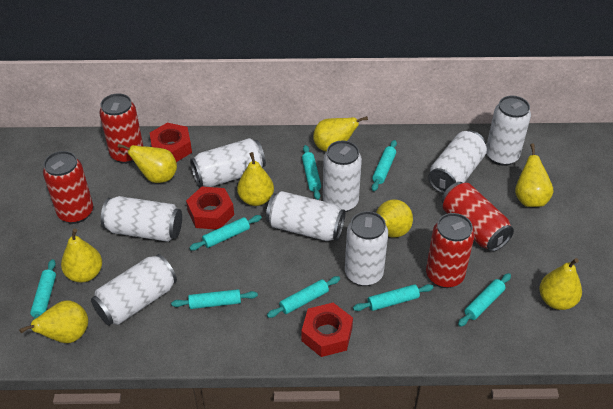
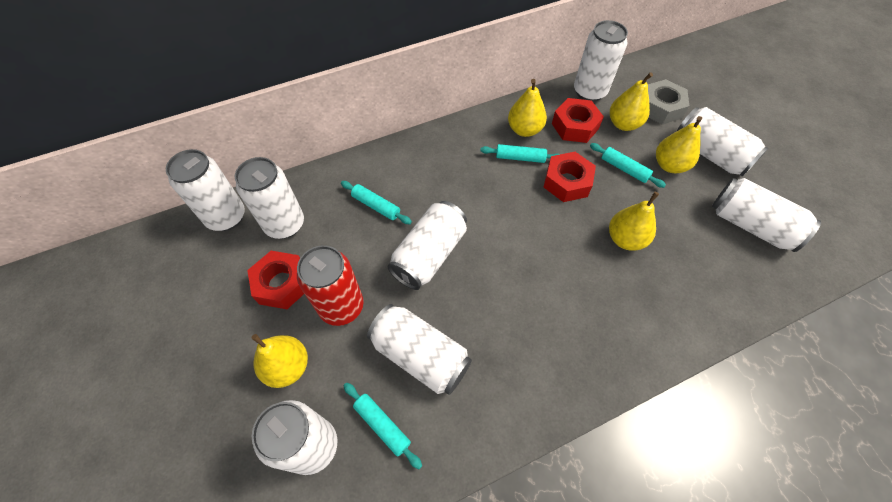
grey nut: none = 0 -> [648,79,689,124] = 1
red can: [43,151,93,224] [99,93,143,164] [426,213,474,288] [442,182,514,252] = 4 -> [297,245,364,326] = 1
turquoise rolling pin: [30,259,56,330] [171,289,258,309] [189,215,262,251] [267,276,340,318] [302,145,321,200] [353,284,434,311] [372,140,397,191] [458,273,511,327] = 8 -> [341,181,412,224] [343,383,422,469] [480,144,560,163] [590,143,666,188] = 4
yellow pear: [19,300,88,343] [61,229,102,283] [118,144,177,183] [237,152,274,206] [313,116,368,152] [376,199,413,238] [515,144,553,207] [539,258,582,310] = 8 -> [251,334,308,388] [508,79,547,137] [609,192,659,251] [610,72,653,131] [656,116,702,173] = 5

